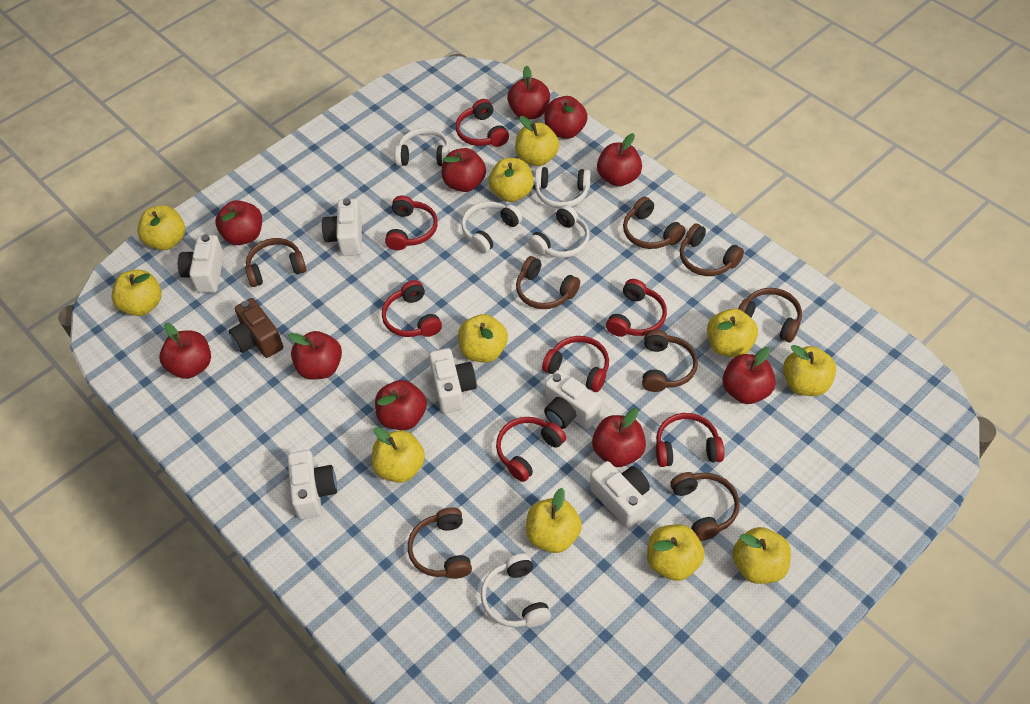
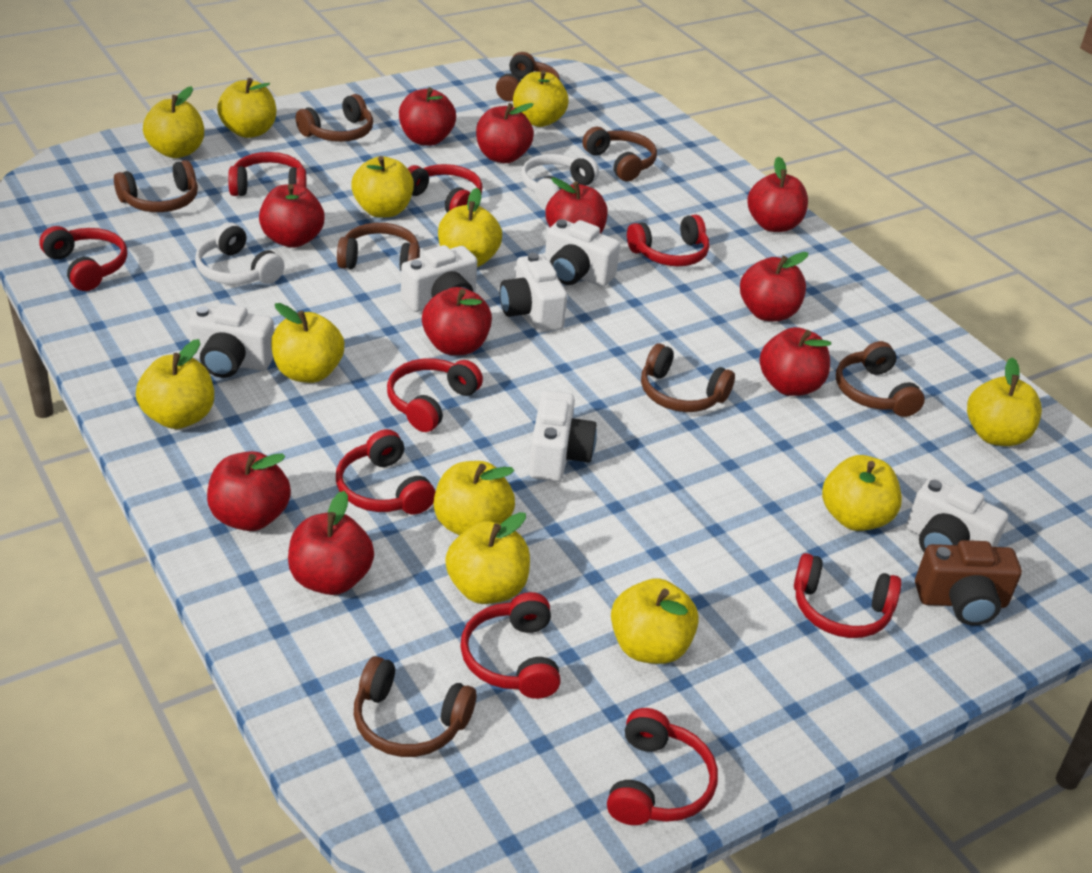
red headphones: [382,280,442,337] [385,195,438,250] [456,99,509,147] [496,417,566,482] [542,336,609,392] [606,279,667,337] [656,413,724,467] = 7 -> [40,226,127,291] [228,152,306,196] [336,429,435,515] [387,358,483,432] [407,164,482,213] [460,592,561,699] [607,708,718,825] [627,214,710,266] [794,553,902,638] = 9
white headphones: [395,128,450,166] [461,201,523,254] [481,553,551,627] [528,205,590,258] [535,167,591,209] = 5 -> [195,222,284,284] [521,154,599,206] = 2
yellow apple: [112,270,162,316] [137,205,185,250] [372,427,425,483] [458,314,508,362] [488,158,534,202] [515,116,559,166] [526,488,582,553] [647,524,704,581] [707,309,758,357] [733,527,791,584] [783,345,836,396] = 11 -> [136,339,214,429] [143,86,204,158] [217,78,276,138] [271,303,344,383] [351,156,414,218] [434,461,515,535] [438,188,502,267] [445,512,530,604] [513,70,568,127] [611,578,699,664] [822,455,902,531] [967,357,1042,446] = 12

